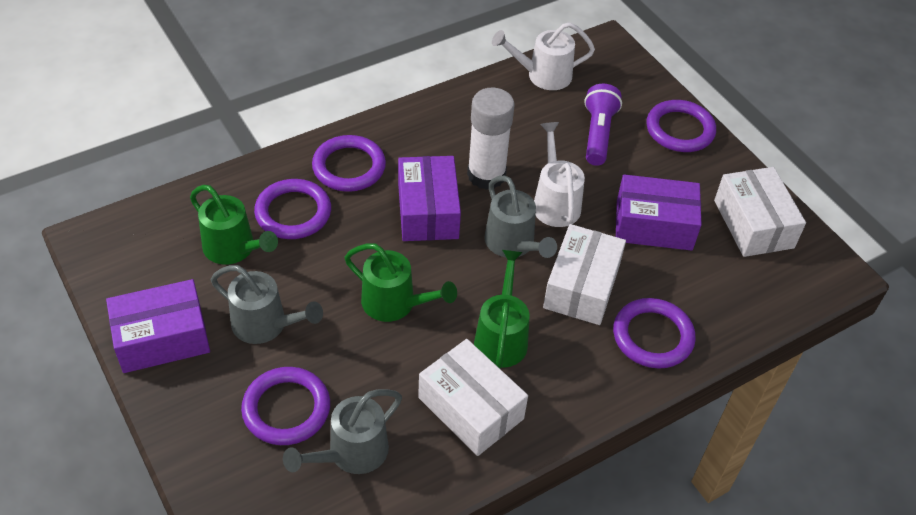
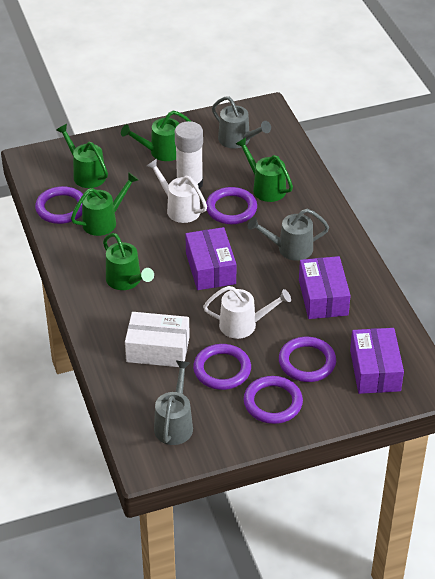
green watering can: [190,185,278,265] [344,243,457,322] [474,250,530,368] = 3 -> [56,124,108,188] [71,172,139,236] [103,233,154,290] [121,111,192,161] [236,138,293,202] = 5
purple flashlight: [584,84,622,166] = 1 -> none = 0
white box: [418,339,528,456] [543,224,626,325] [714,167,806,257] = 3 -> [125,312,190,367] = 1

